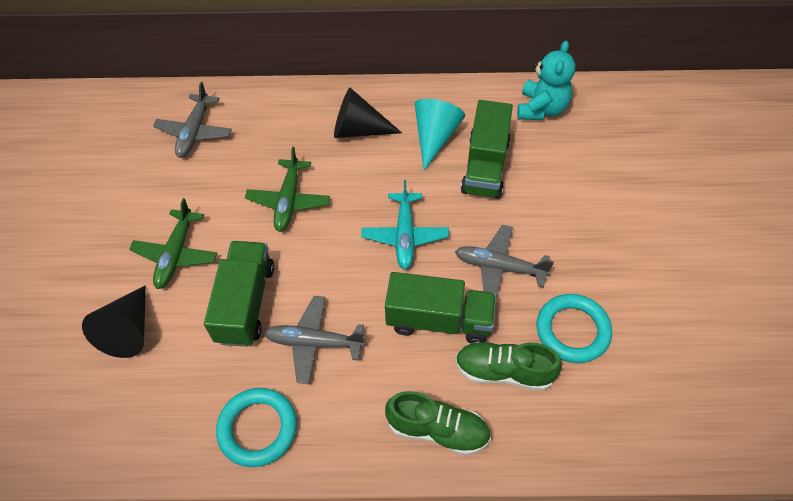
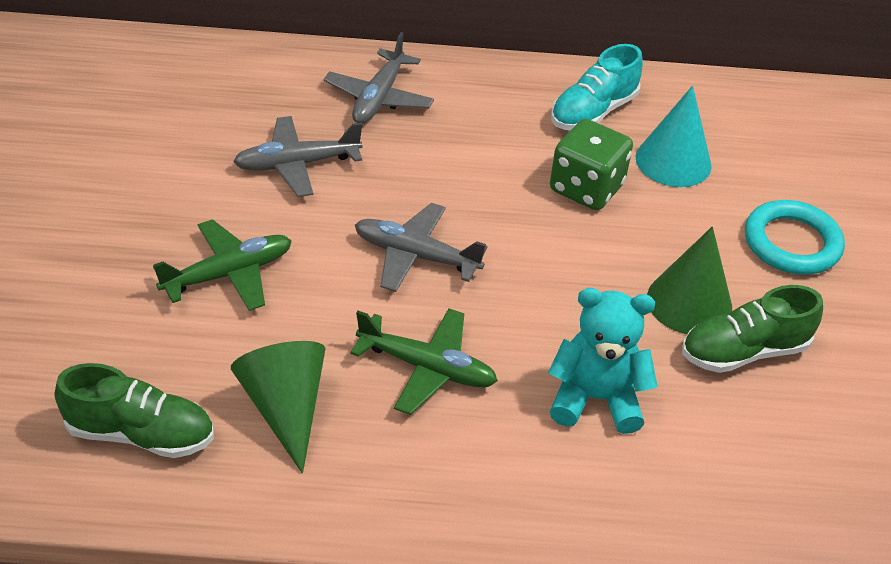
black cone: [82,285,146,358] [334,88,402,138] = 2 -> none = 0
green cone: none = 0 -> [231,341,326,473] [647,226,732,334] = 2
green dice: none = 0 -> [550,119,633,210] = 1
green truck: [204,241,274,347] [385,272,496,343] [461,100,513,199] = 3 -> none = 0
turquoise plane: [361,180,449,270] = 1 -> none = 0
turquoise ring: [216,388,297,467] [537,294,612,363] = 2 -> [745,200,845,275] = 1
turquoise shoe: none = 0 -> [551,44,643,130] = 1

